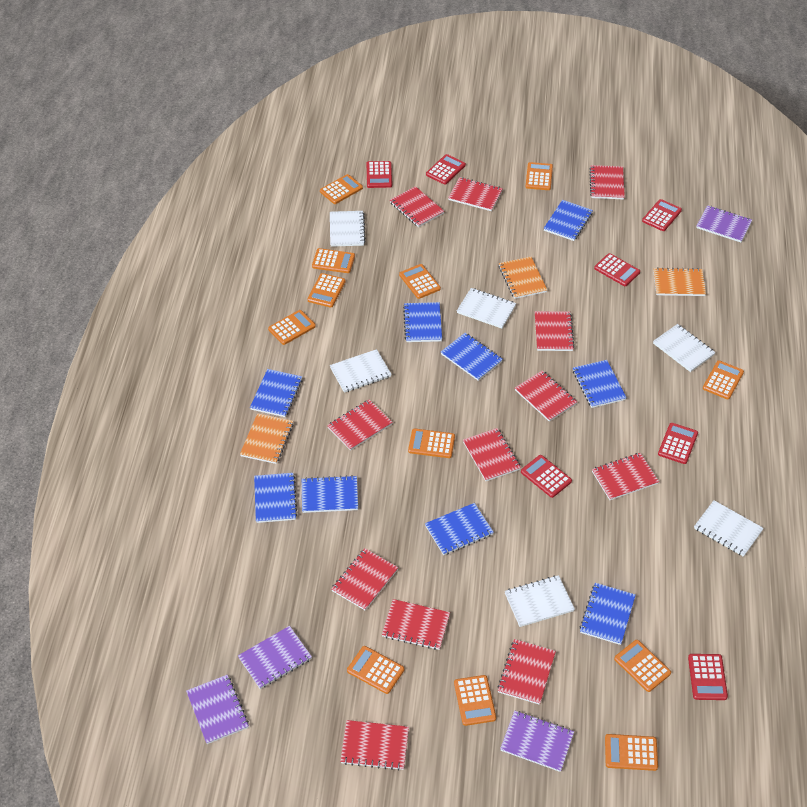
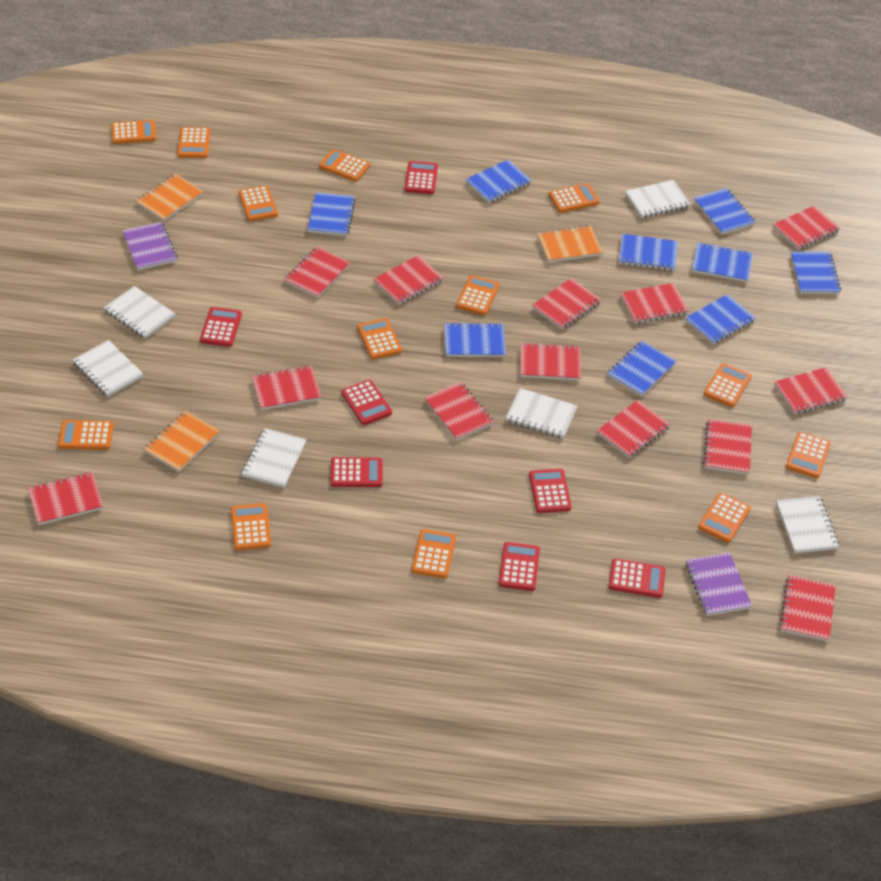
orange calculator: [268,310,316,345] [307,273,346,307] [312,248,355,273] [320,174,363,204] [347,646,404,694] [399,264,441,299] [408,429,455,458] [454,675,496,726] [526,162,553,190] [605,734,658,771] [614,640,671,692] [703,360,744,399] = 12 -> [58,420,114,450] [111,120,156,144] [178,127,210,158] [231,503,271,550] [238,186,278,221] [319,149,370,182] [357,318,402,360] [412,529,456,579] [456,275,500,315] [549,183,599,213] [698,493,751,543] [704,363,752,407] [786,432,831,478] = 13
purple notebook: [186,675,249,744] [238,626,312,689] [500,711,574,772] [696,205,752,242] = 4 -> [122,222,178,270] [685,553,752,616] = 2
red notebook: [327,400,393,451] [331,548,398,610] [340,720,409,771] [382,599,450,650] [390,186,444,227] [448,177,503,211] [463,428,521,481] [497,639,556,705] [515,370,577,422] [535,311,575,351] [589,165,625,200] [592,453,659,500] = 12 -> [28,472,103,525] [252,365,321,410] [284,247,350,298] [374,255,444,305] [424,382,494,440] [521,343,581,380] [532,278,601,329] [597,400,670,458] [620,283,689,323] [703,419,752,475] [773,206,840,250] [774,367,848,414] [780,575,836,641] = 13

